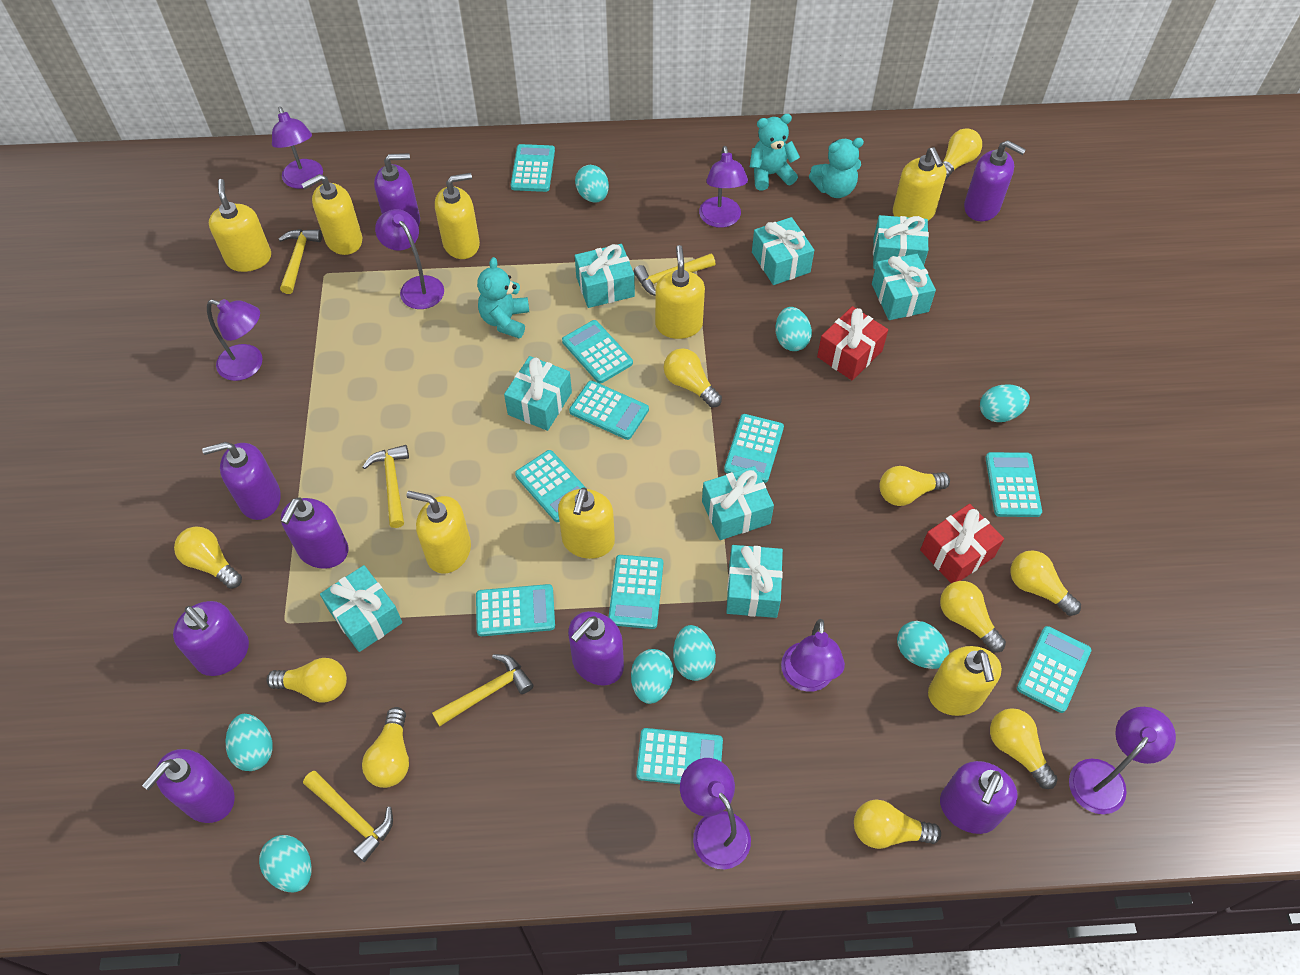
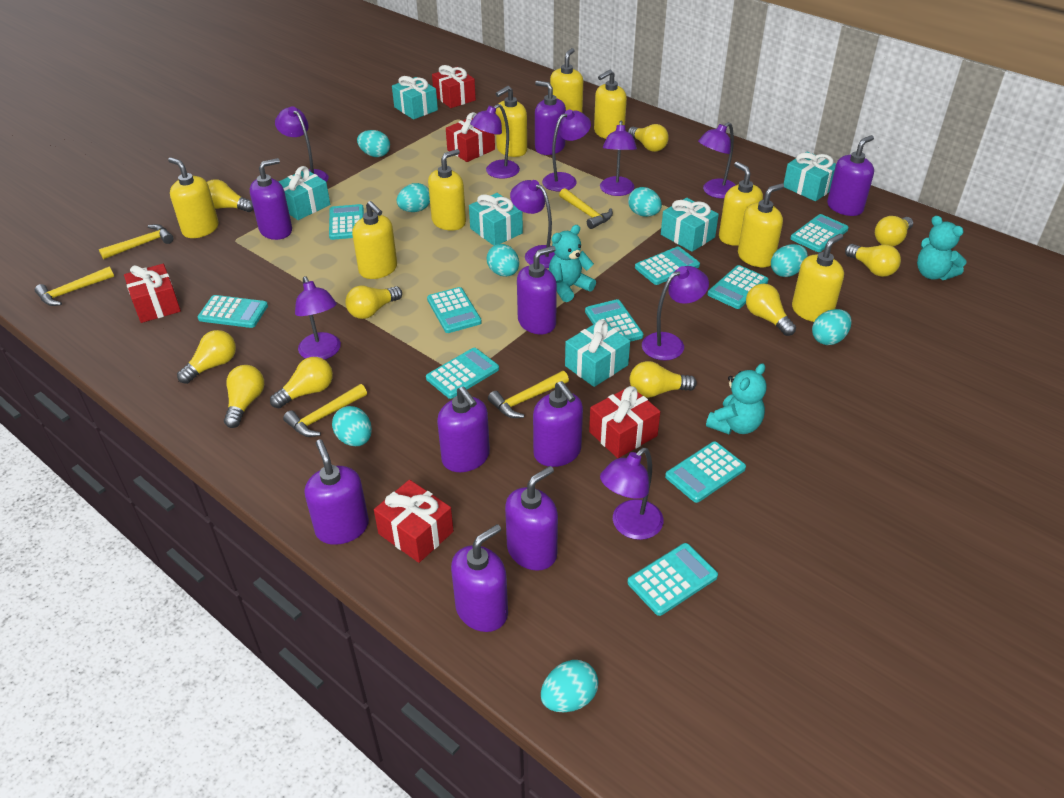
purple lamp: [207,299,262,381] [272,107,323,189] [375,209,444,309] [680,758,751,869] [699,146,748,228] [781,619,845,692] [1069,707,1176,814] = 7 -> [275,106,329,182] [295,276,341,360] [470,104,520,179] [510,180,555,268] [542,109,591,192] [600,121,637,196] [600,448,664,540] [642,266,709,360] [698,122,735,199] = 9
purple soap dispenser: [142,749,235,823] [173,601,249,676] [202,442,281,520] [281,497,349,569] [374,153,420,227] [568,611,624,685] [940,761,1018,834] [964,140,1026,221] = 8 -> [250,158,292,240] [305,439,369,545] [437,386,490,472] [451,524,508,632] [505,466,558,571] [517,246,557,334] [533,381,583,467] [535,81,566,155] [827,135,874,216] = 9
red gift: [817,306,888,381] [920,504,1004,583] = 2 -> [124,264,181,323] [374,480,453,563] [432,65,476,108] [446,112,495,162] [589,386,660,458] = 5
turquoise gift: [320,565,402,652] [504,356,572,431] [575,244,635,308] [702,466,774,540] [726,545,783,618] [752,217,814,285] [872,254,936,320] [873,215,929,269] = 8 -> [278,166,330,220] [392,76,438,120] [469,193,523,246] [565,320,630,387] [661,198,719,252] [784,152,836,201] = 6
yellow soap dispenser: [209,179,271,272] [301,174,362,255] [406,491,471,574] [435,173,480,259] [558,487,615,559] [655,245,705,339] [893,147,946,221] [928,646,1002,716] = 8 -> [168,157,219,238] [352,201,397,279] [428,149,466,231] [495,86,527,157] [550,48,583,112] [594,69,627,139] [719,161,763,246] [738,183,784,267] [792,234,844,322] = 9

